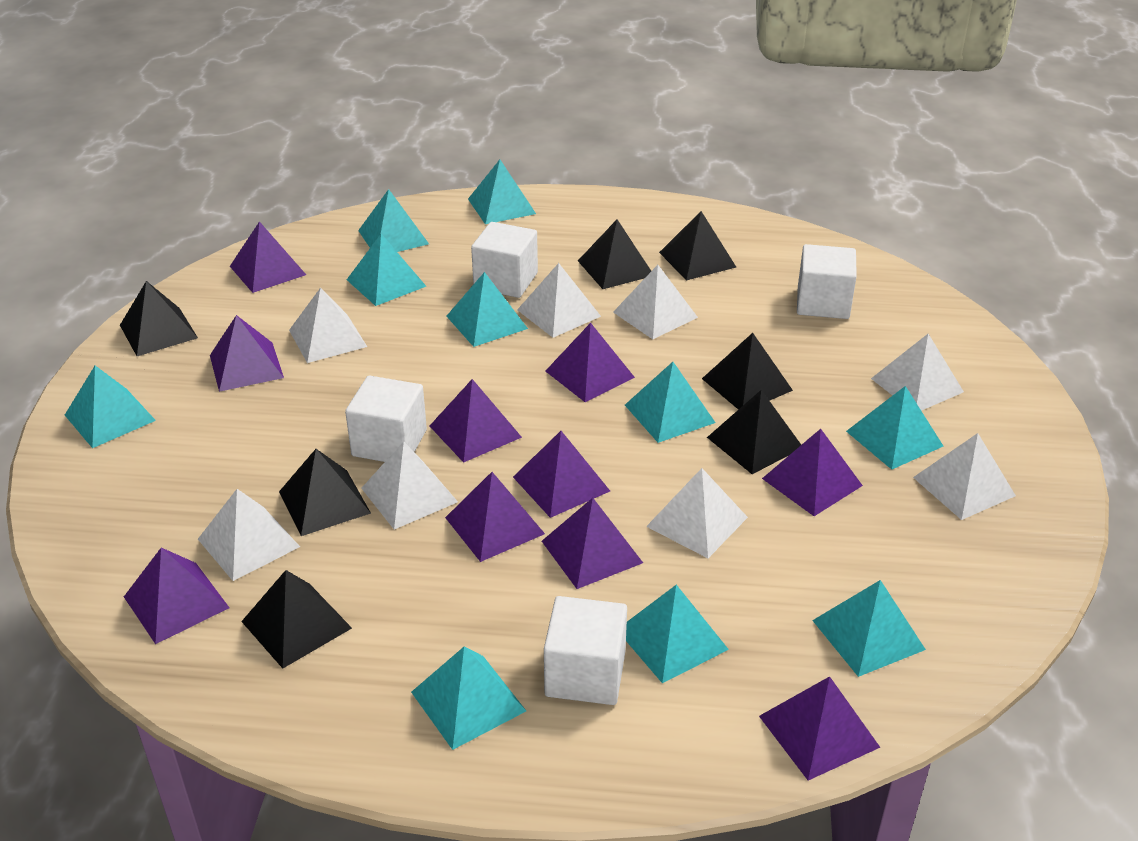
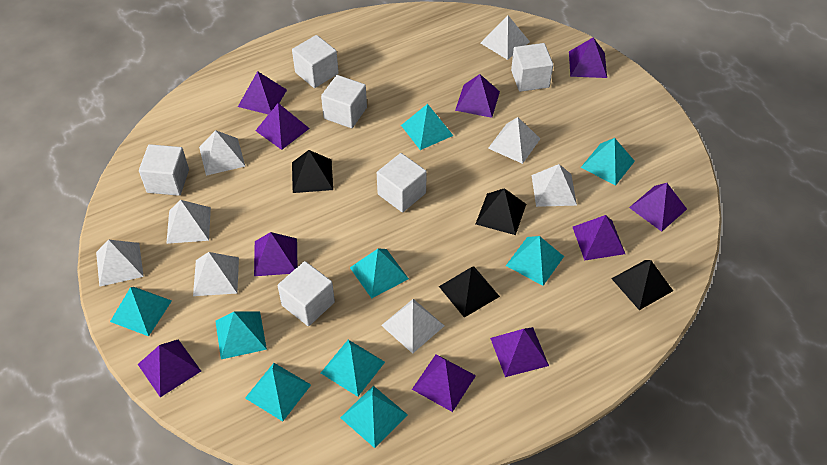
black pyramid: [120,281,198,356] [241,570,352,669] [279,449,371,536] [578,220,651,289] [659,211,736,281] [702,333,793,410] [707,390,801,474] = 7 -> [292,150,333,193] [439,266,500,318] [476,188,526,235] [611,260,673,310] = 4
turquoise pyramid: [65,366,156,448] [347,234,426,306] [358,189,429,252] [411,646,526,750] [446,272,528,347] [468,160,536,224] [625,362,716,443] [626,585,729,683] [812,580,926,677] [846,386,943,469] = 10 -> [110,287,172,336] [215,312,267,359] [245,363,311,421] [321,340,385,397] [340,386,408,448] [350,249,409,299] [401,104,453,150] [506,236,564,286] [581,138,635,186] = 9
white cube: [345,376,427,462] [471,222,538,298] [544,596,627,705] [797,244,857,319] = 4 -> [139,144,189,196] [278,261,335,326] [292,35,339,88] [321,75,367,128] [377,153,427,212] [511,43,553,92] = 6

